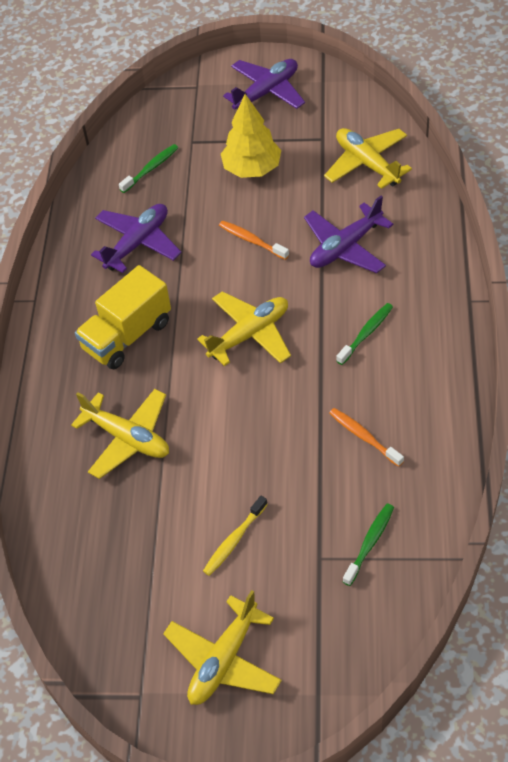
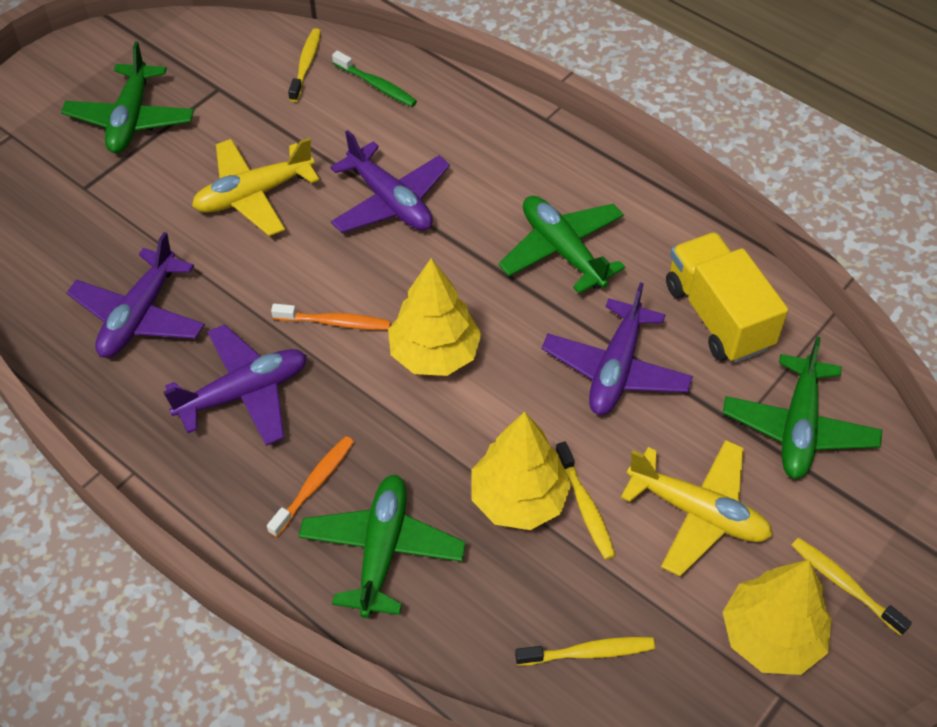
green plane: none = 0 -> [61,41,194,153] [298,475,466,618] [498,196,625,294] [723,337,882,479] = 4
green toothbrush: [119,144,178,193] [336,303,393,365] [343,503,394,586] = 3 -> [332,51,417,107] = 1
purple plane: [91,204,182,273] [223,59,305,110] [304,196,393,273] = 3 -> [67,232,205,358] [163,324,307,446] [330,130,450,233] [542,282,693,415] = 4
yellow plane: [71,389,169,479] [163,590,282,705] [197,291,291,366] [324,128,412,189] = 4 -> [192,138,319,236] [621,440,772,576] = 2
yellow toothbrush: [203,496,268,576] = 1 -> [288,28,321,102] [515,637,655,666] [555,442,616,560] [791,538,912,635] = 4
yellow tree: [221,94,281,178] = 1 -> [388,258,482,376] [471,412,571,530] [723,560,832,675] = 3

